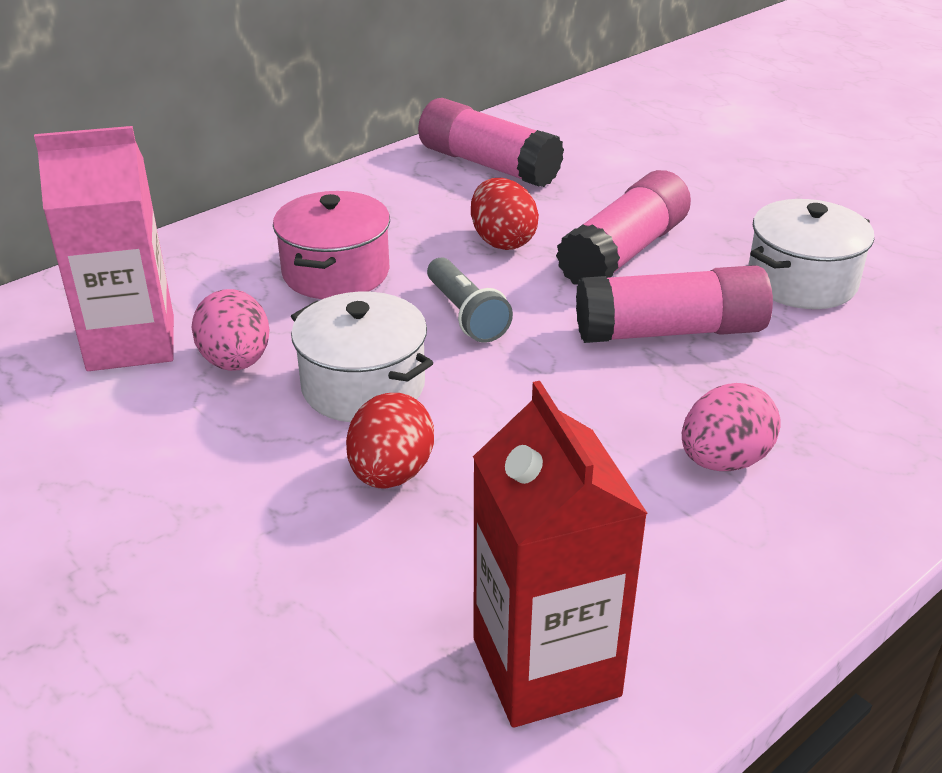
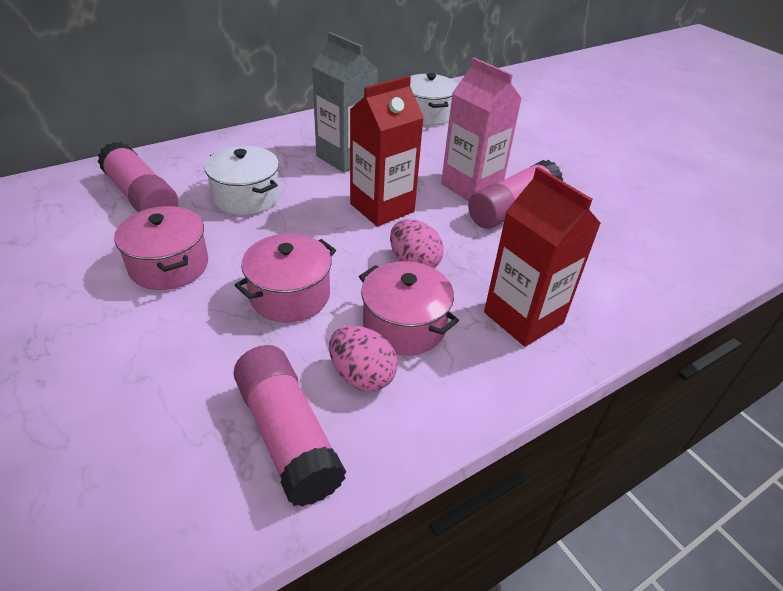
grey carton: none = 0 -> [312,32,378,172] = 1
grey flashlight: [427,257,513,343] = 1 -> none = 0
pink pot: [273,191,390,299] = 1 -> [114,206,208,290] [234,234,336,322] [359,261,459,356] = 3
red carton: [473,381,648,727] = 1 -> [350,76,424,227] [484,167,601,347] = 2
red egg: [346,393,434,488] [471,178,539,250] = 2 -> none = 0

